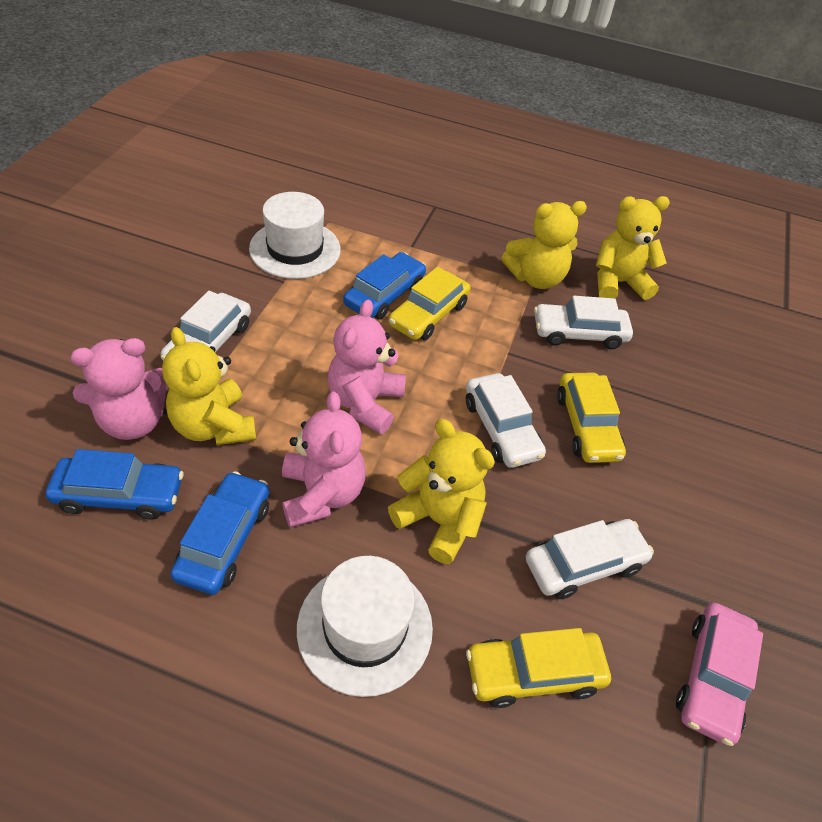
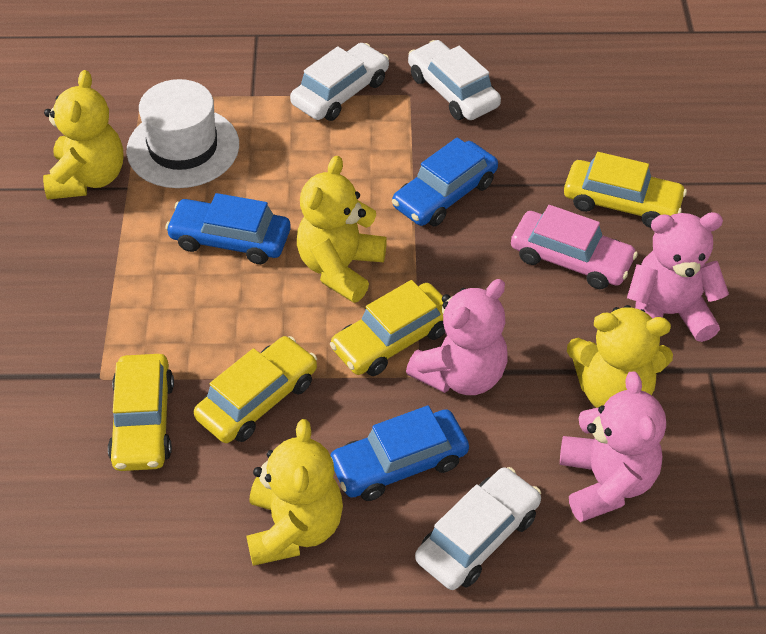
white car: [160,291,251,361] [466,373,546,468] [526,519,654,599] [534,296,633,349] = 4 -> [290,43,389,121] [408,40,501,120] [415,467,541,590] = 3
white hat: [249,192,341,279] [297,556,433,697] = 2 -> [126,79,239,188] = 1
yellow car: [389,267,471,340] [466,628,611,708] [557,373,626,463] = 3 -> [108,354,174,471] [194,336,317,443] [330,280,445,376] [564,152,687,228] = 4

